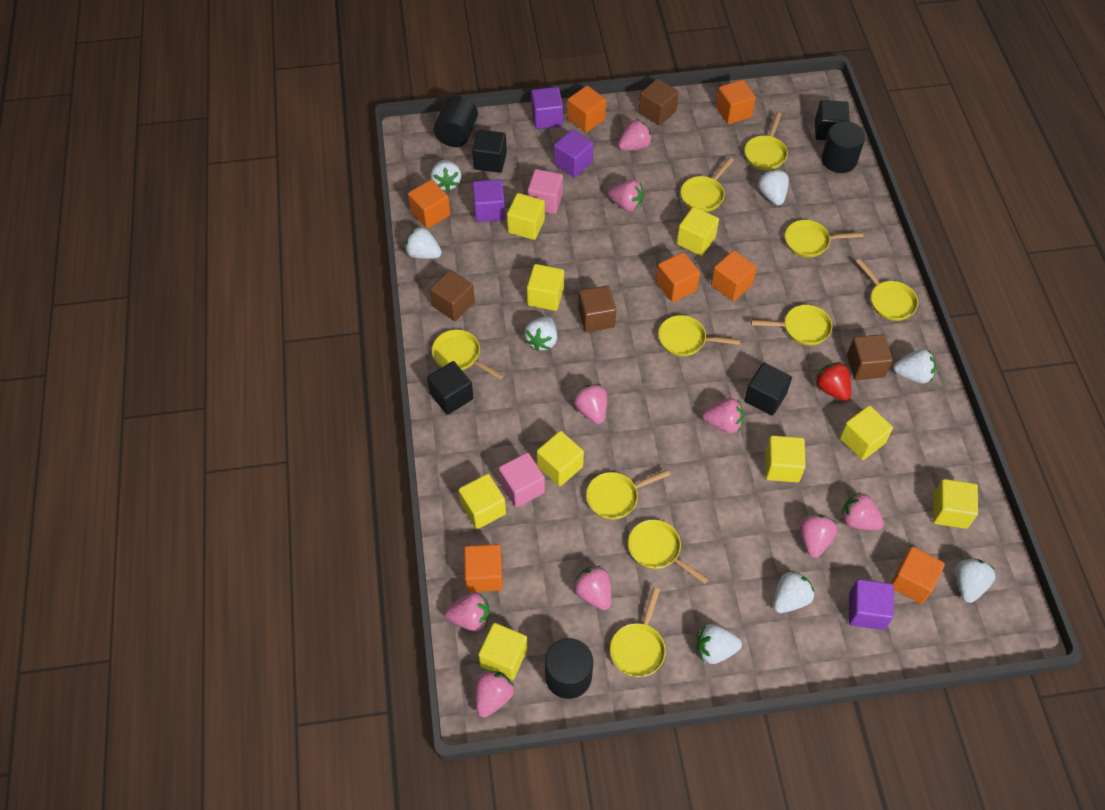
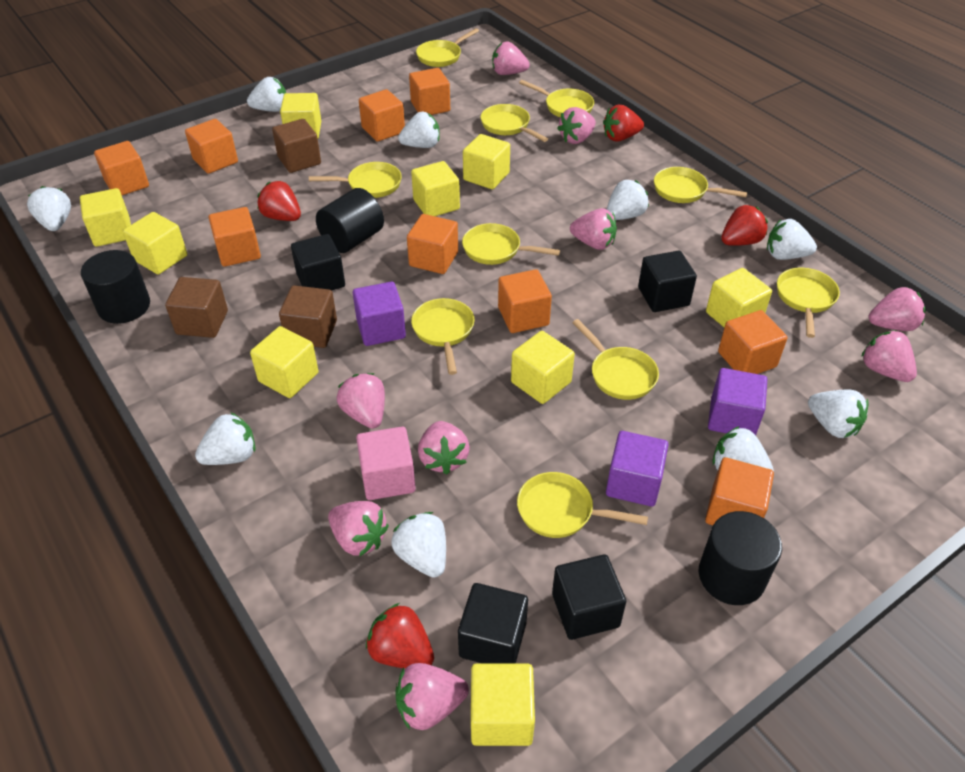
brown cube: [430,270,475,321] [578,285,616,332] [639,79,679,125] [847,334,893,380] = 4 -> [165,277,228,338] [272,119,321,173] [279,285,337,348] = 3
orange cube: [408,179,450,229] [464,544,503,592] [567,86,606,133] [656,252,700,302] [711,250,757,301] [716,79,756,124] [891,547,945,604] = 7 -> [94,141,149,195] [185,119,238,174] [209,207,261,267] [359,89,405,142] [407,214,458,274] [409,68,450,115] [498,269,552,333] [705,457,774,525] [718,310,788,374] = 9
pink cube: [499,452,545,507] [527,169,563,214] = 2 -> [356,427,416,500] = 1
purple cube: [472,179,505,222] [531,87,563,129] [554,129,594,177] [849,579,894,630] = 4 -> [353,282,406,346] [606,431,669,507] [708,368,767,435] = 3
red strawberry: [815,362,851,401] = 1 -> [258,181,301,221] [366,603,434,669] [603,105,644,142] [721,205,768,246] = 4
white strawberry: [405,226,442,259] [431,160,461,192] [524,316,557,351] [697,624,742,664] [758,169,789,205] [773,571,814,613] [893,349,936,383] [955,558,996,603] = 8 -> [27,186,71,231] [195,413,255,465] [247,77,286,112] [391,512,446,578] [398,112,440,148] [607,180,649,220] [713,426,774,471] [767,219,817,260] [808,390,868,438] = 9

